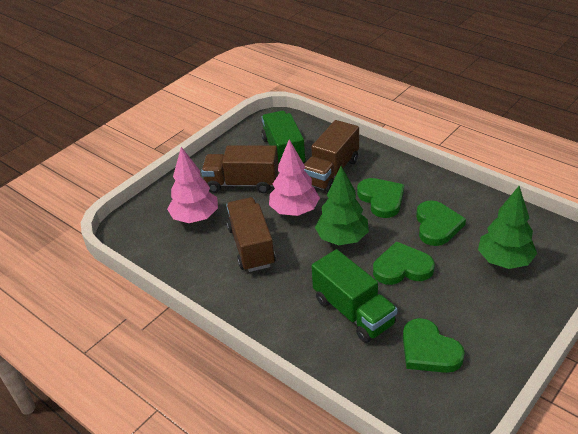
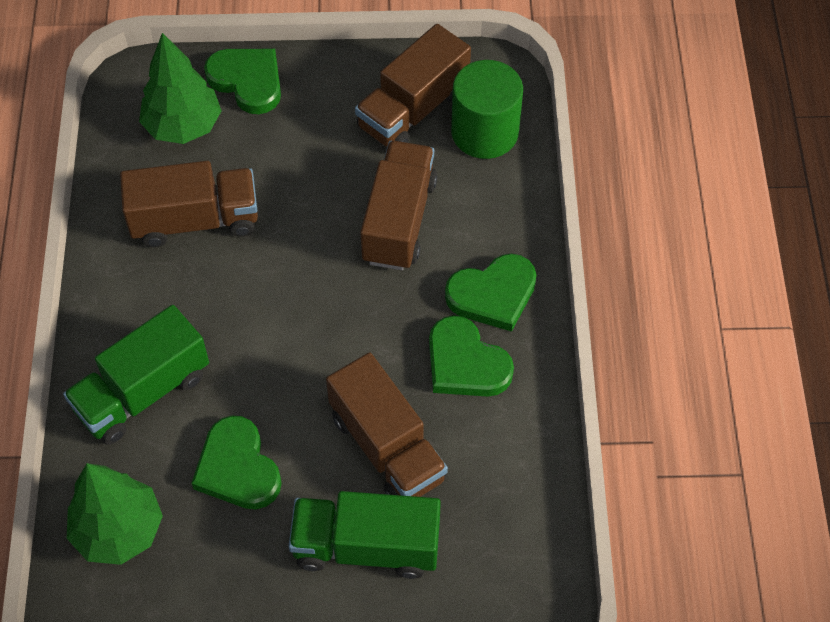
brown truck: [201,145,279,193] [226,197,276,272] [304,120,359,192] = 3 -> [120,161,258,247] [326,352,448,497] [355,24,471,147] [360,141,437,270] = 4
green cylinder: none = 0 -> [451,60,523,159] = 1
pink tree: [167,147,218,223] [269,139,320,216] = 2 -> none = 0

